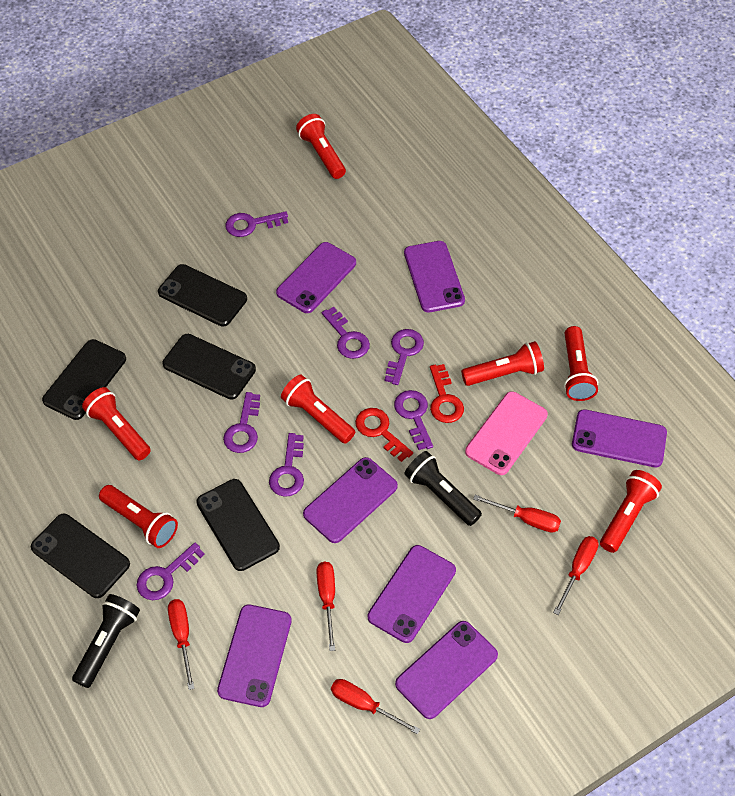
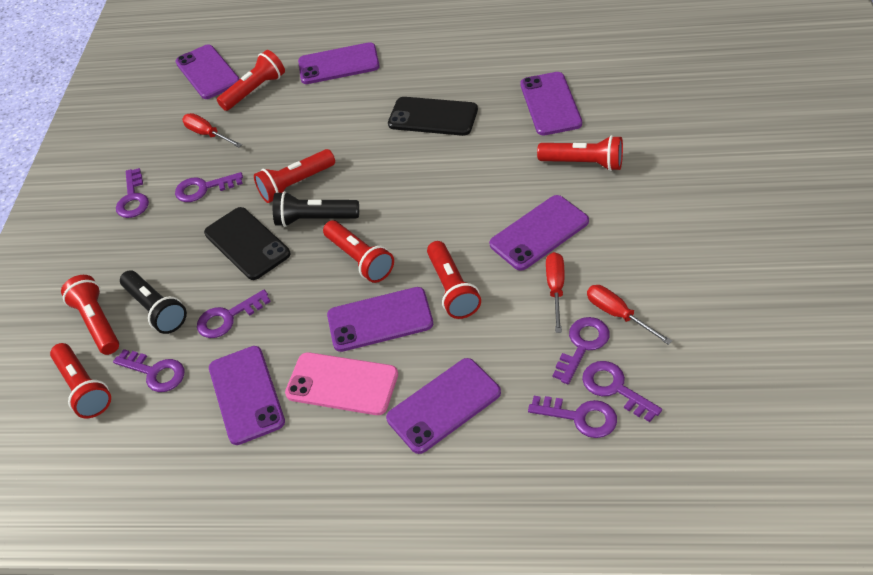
black phone: [31,514,130,598] [42,339,126,420] [158,264,247,326] [163,334,256,400] [196,479,280,571] = 5 -> [204,207,290,280] [388,97,478,136] = 2
red key: [355,408,413,462] [430,364,464,423] = 2 -> none = 0
red screwdriver: [168,599,195,690] [317,562,335,651] [331,679,420,735] [473,495,561,532] [553,536,599,615] = 5 -> [182,113,242,147] [546,252,564,333] [587,285,672,345] = 3

